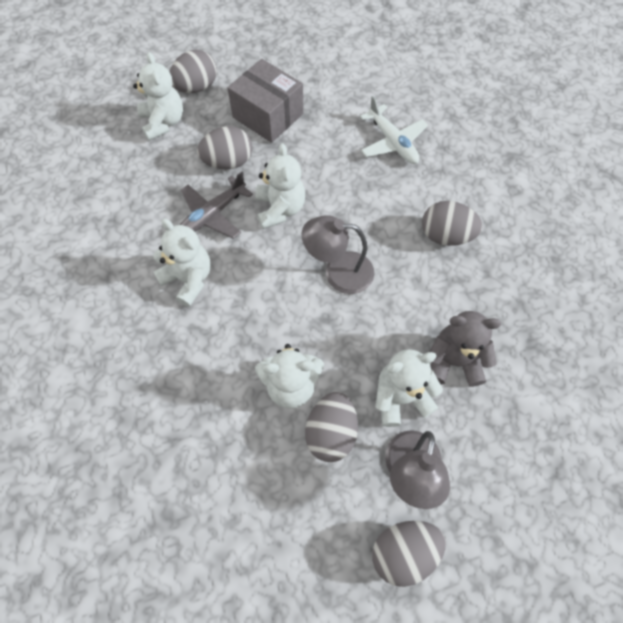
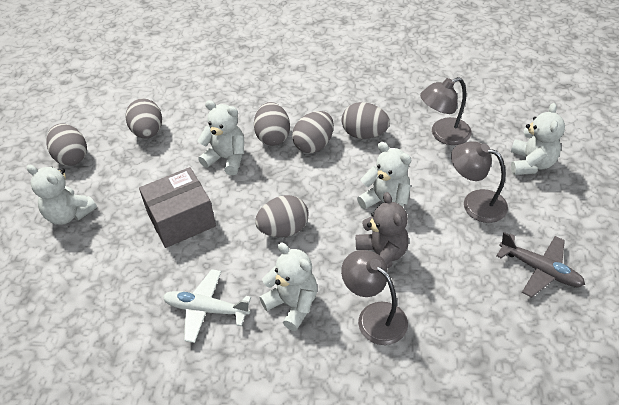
grey egg: [169,50,217,93] [197,126,252,169] [305,392,358,462] [372,521,446,587] [422,201,482,246] = 5 -> [46,123,87,166] [125,98,162,139] [254,102,290,146] [255,195,309,237] [292,111,334,153] [342,102,390,139] = 6
grey lamp: [302,215,374,294] [385,430,450,509] = 2 -> [341,250,408,345] [420,77,472,145] [451,141,508,223] = 3

